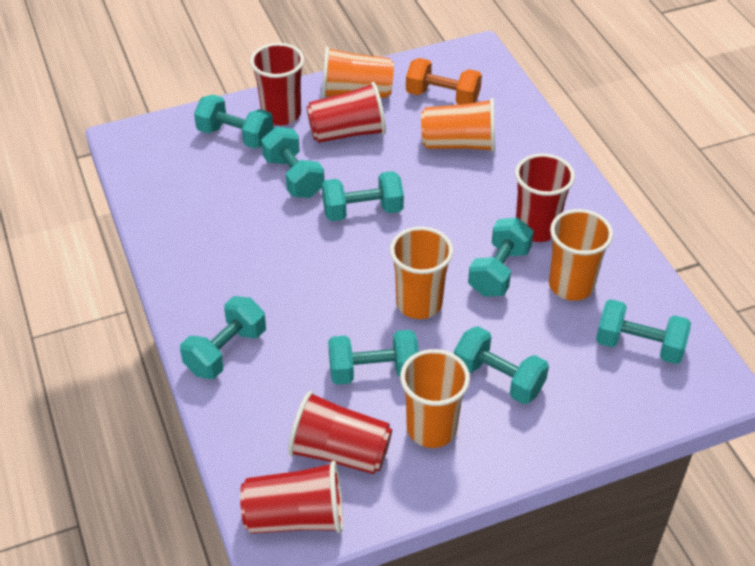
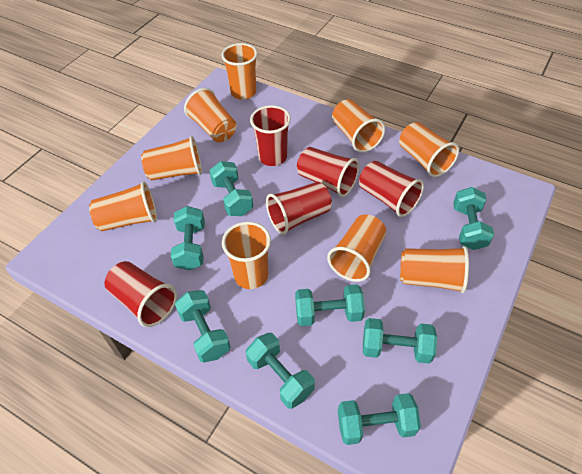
orange cup: [322,46,394,99] [390,227,453,319] [400,349,470,448] [421,98,495,152] [549,209,613,301] = 5 -> [89,181,157,231] [141,136,202,181] [184,88,237,142] [221,43,258,100] [222,222,271,289] [327,214,387,282] [332,99,385,153] [399,122,459,177] [400,246,469,294] = 9
orange dumbbell: [406,58,482,105] = 1 -> none = 0

